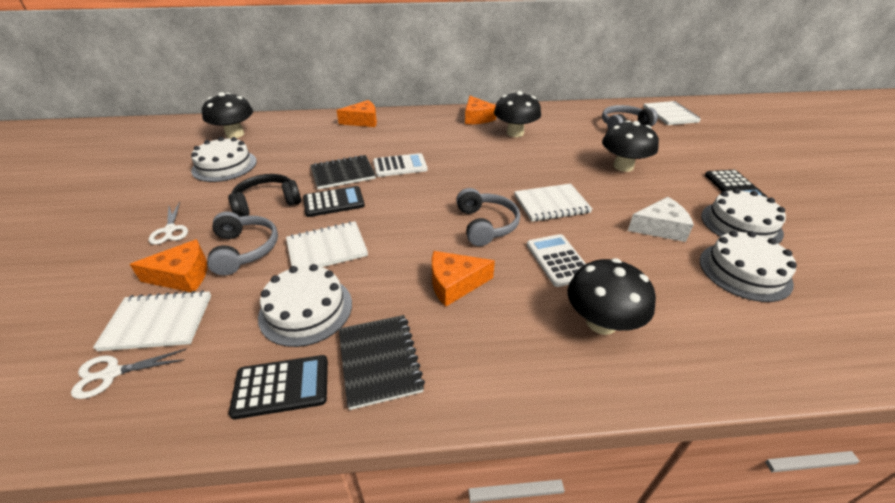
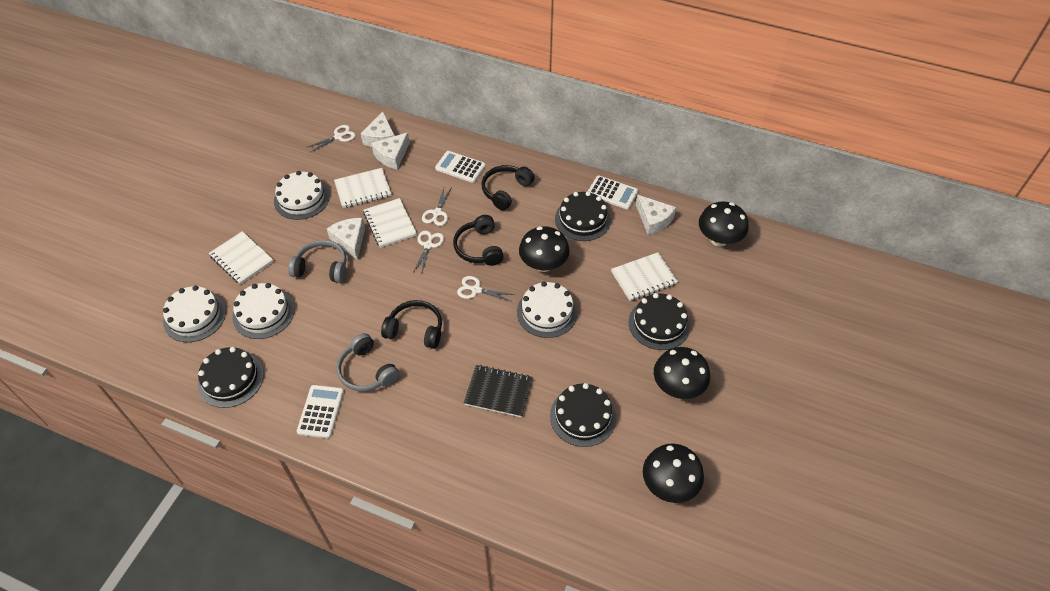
black cake: none = 0 -> [198,347,264,408] [550,383,616,447] [555,191,611,241] [629,293,690,350] = 4
black calculator: [229,355,328,419] [303,186,365,217] [705,170,768,198] = 3 -> none = 0
black headphones: [228,174,301,217] = 1 -> [381,300,442,349] [453,215,504,266] [482,165,535,210] = 3
black notebook: [310,155,376,190] [339,315,425,410] = 2 -> [464,365,533,417] = 1
grey headphones: [207,211,278,275] [456,188,520,246] [602,105,658,129] = 3 -> [288,240,346,283] [336,333,399,392] = 2
orange cheese: [129,239,207,293] [336,100,377,127] [432,251,495,307] [465,96,496,124] = 4 -> none = 0
white calculator: [373,153,427,177] [527,234,586,287] = 2 -> [297,385,344,438] [435,151,486,183] [588,176,639,210] = 3
white cheese: [628,197,694,242] = 1 -> [327,218,365,260] [361,111,395,147] [371,132,410,170] [636,195,676,235] = 4
white scissors: [71,349,186,399] [149,202,188,245] = 2 -> [306,125,356,152] [413,231,444,273] [422,187,452,226] [457,276,514,302] = 4

